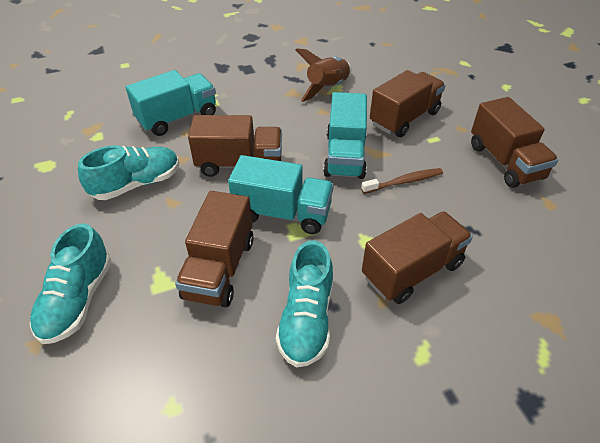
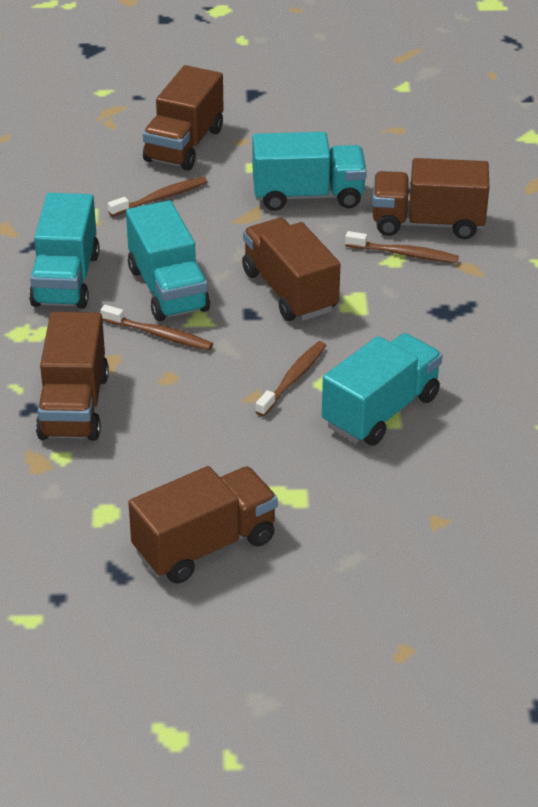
brown rocket: [295,48,352,102] = 1 -> none = 0
brown toothbrush: [361,168,443,194] = 1 -> [101,305,213,350] [108,177,207,217] [255,341,326,417] [345,231,459,263] = 4
turquoise shoe: [30,223,112,344] [78,146,179,200] [276,240,333,368] = 3 -> none = 0
turquoise truck: [126,70,216,136] [228,155,334,234] [323,92,367,179] = 3 -> [29,193,100,309] [126,200,210,321] [253,132,367,211] [322,333,442,446] = 4

